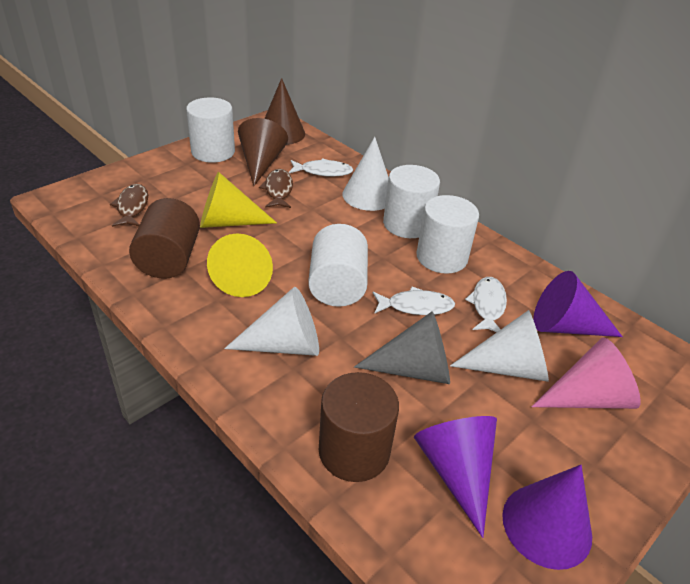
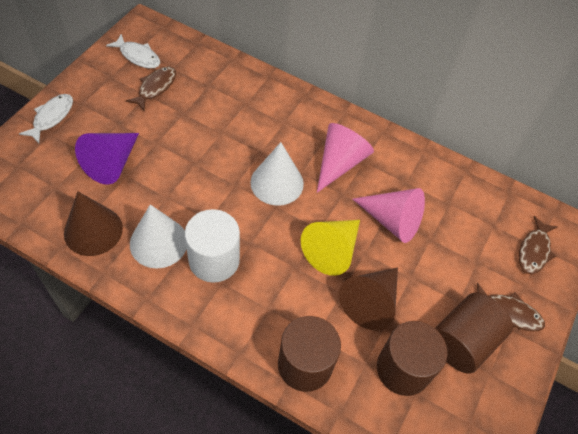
brown cylinder: [129,198,200,279] [319,372,399,482] = 2 -> [278,316,341,392] [377,321,448,396] [435,292,513,374] = 3
brown fish: [110,184,148,227] [259,169,293,208] = 2 -> [126,66,176,111] [477,283,545,331] [519,216,558,274] = 3
grey cone: [354,312,450,384] = 1 -> none = 0
pink cone: [531,337,641,409] = 1 -> [317,123,374,193] [353,188,425,243] = 2
purple cone: [414,416,497,538] [502,465,592,570] [533,271,623,337] = 3 -> [75,133,139,184] = 1
white cone: [224,287,319,356] [343,137,389,211] [450,310,549,382] = 3 -> [130,204,186,268] [250,142,304,206] = 2
white cylinder: [186,98,235,163] [308,224,368,307] [383,165,440,238] [416,195,479,274] = 4 -> [185,209,240,283] = 1
white fish: [289,158,353,177] [373,287,455,315] [465,277,507,332] = 3 -> [19,94,73,143] [106,34,160,68] = 2
yellow cone: [200,172,277,228] [207,233,273,297] = 2 -> [301,220,360,276] = 1

